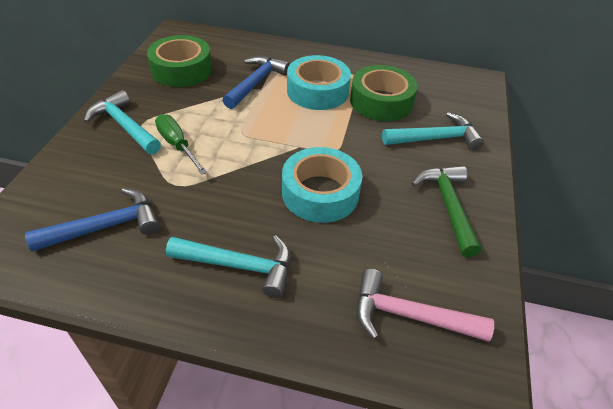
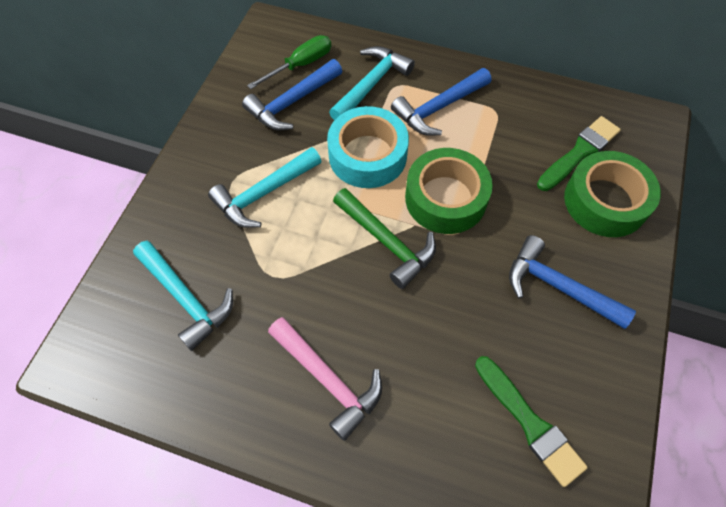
blue hammer: [25,188,159,252] [222,56,290,109] = 2 -> [242,59,342,130] [391,68,491,136] [509,235,636,329] = 3
green brush: none = 0 -> [475,356,588,487] [537,116,621,191] = 2
turquoise tape: [282,147,362,223] [287,55,351,110] = 2 -> [327,106,409,188] = 1

